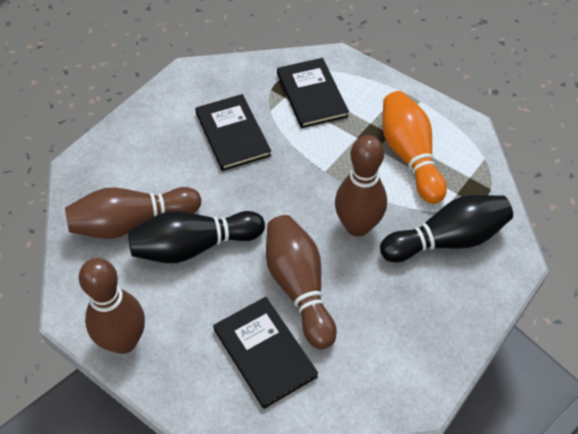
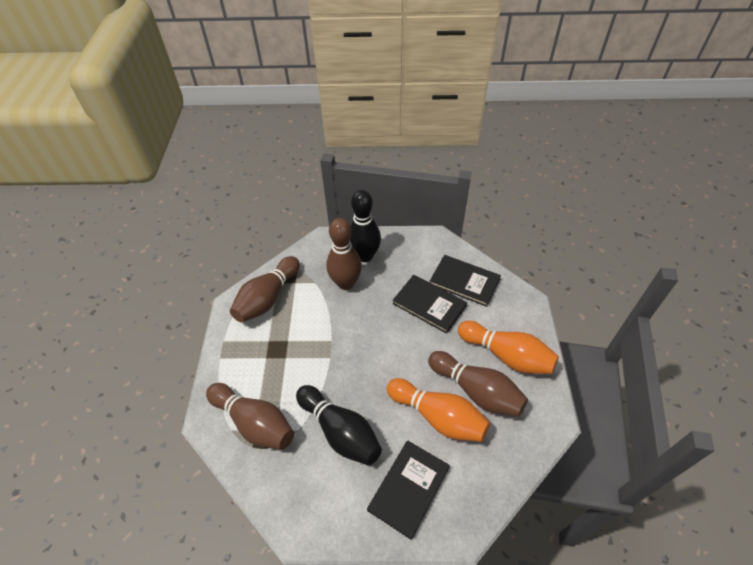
orange bowling pin: [382,91,447,204] = 1 -> [387,378,490,442] [458,321,559,374] = 2

